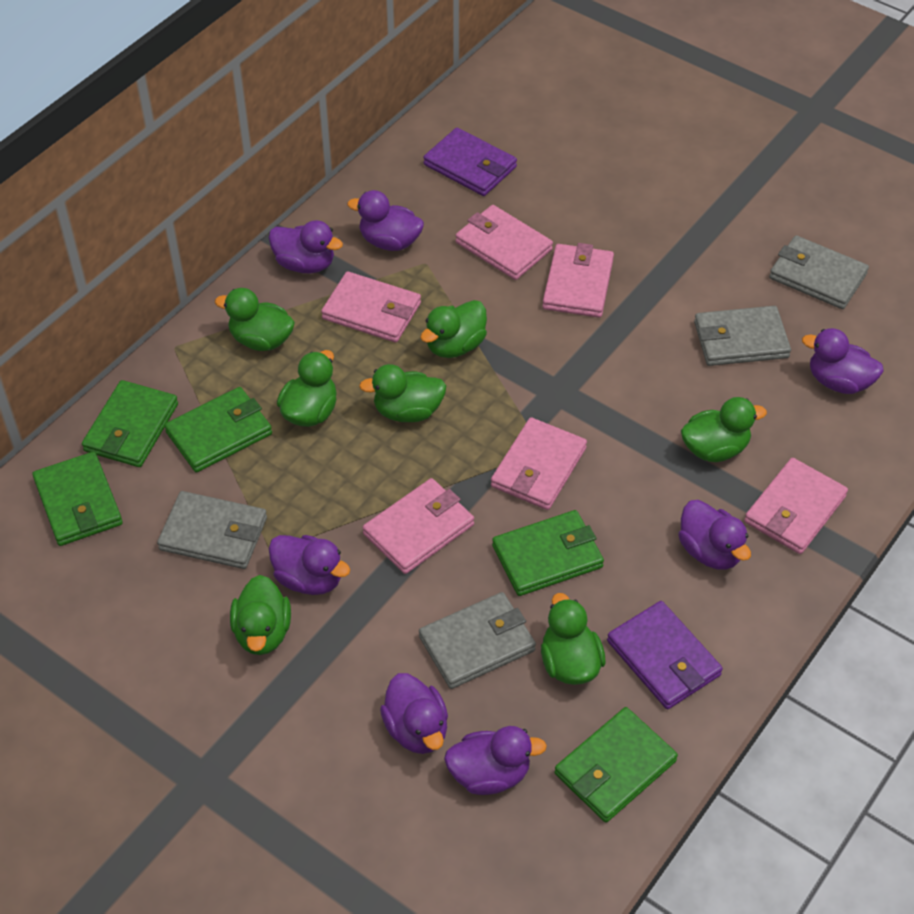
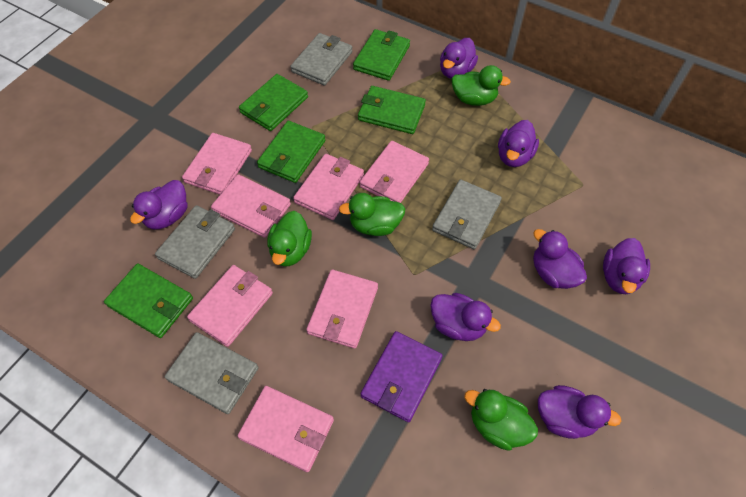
green duck: [215,288,295,351] [230,575,291,655] [277,350,337,427] [359,364,446,422] [420,300,487,358] [541,593,606,685] [681,397,767,462] = 7 -> [267,211,312,266] [339,193,405,236] [451,65,511,106] [464,389,538,451] = 4
pink wallet: [321,271,421,343] [363,478,474,574] [456,205,553,280] [491,418,587,510] [542,243,614,318] [744,458,848,554] = 6 -> [182,133,252,195] [187,265,273,347] [211,174,291,238] [238,386,334,472] [293,154,364,220] [306,270,378,349] [360,141,429,203] = 7
purple wallet: [423,128,517,196] [607,601,723,709] = 2 -> [361,331,443,422] = 1

